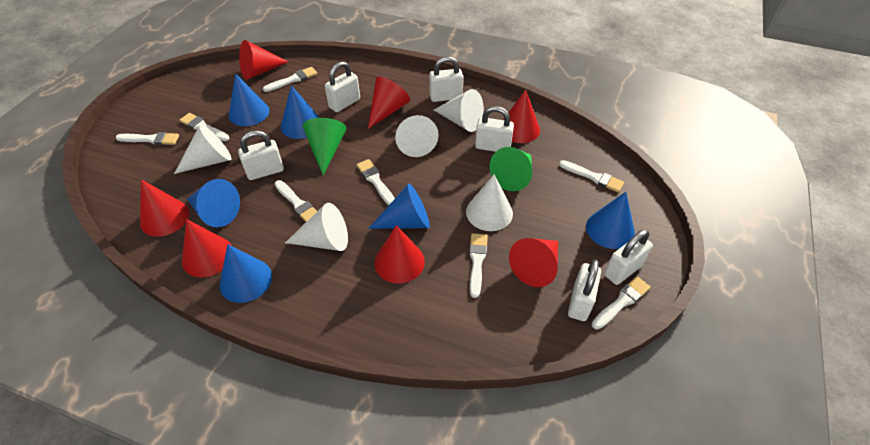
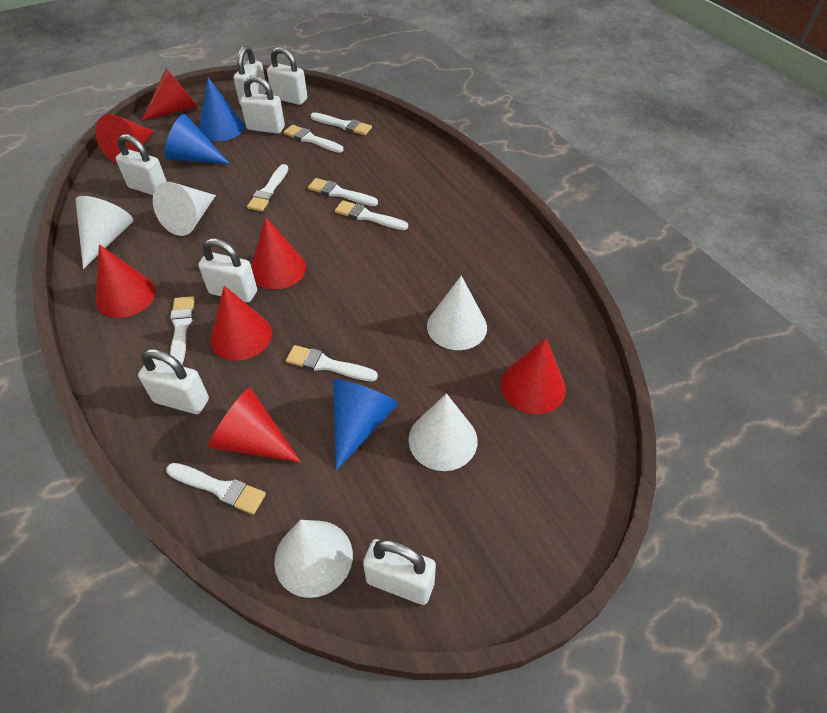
blue cone: [187,179,240,227] [219,244,272,303] [229,73,269,126] [281,85,320,139] [368,183,430,229] [586,192,635,249] = 6 -> [164,114,230,164] [199,78,244,141] [333,379,398,471] = 3
green cone: [303,118,347,175] [490,147,532,191] = 2 -> none = 0
white padlock: [238,130,284,180] [325,61,360,112] [429,56,463,102] [475,106,514,152] [568,259,601,321] [604,229,653,285] = 6 -> [116,134,167,195] [138,349,209,414] [198,238,257,303] [233,46,266,105] [240,75,285,134] [267,47,307,105] [363,539,436,605] = 7

